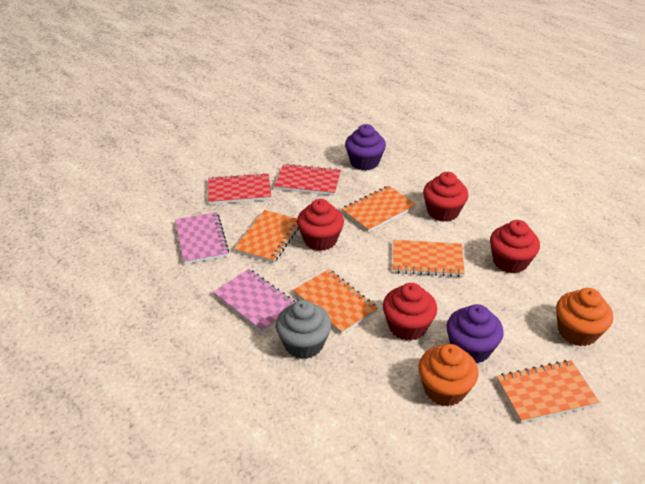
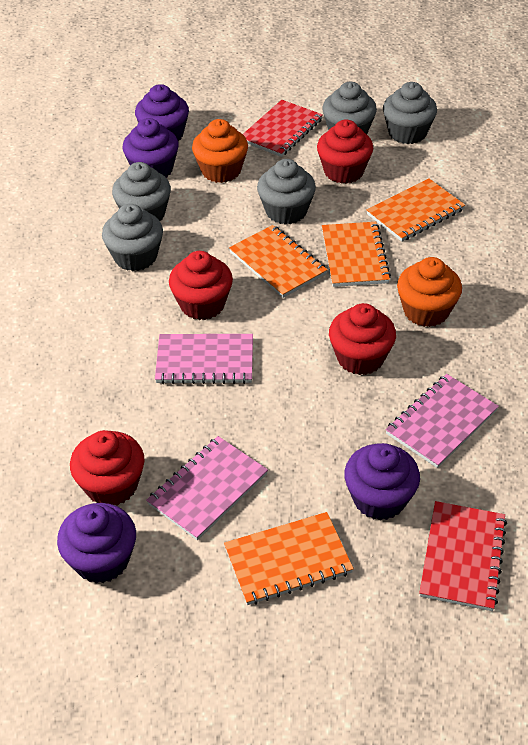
grey cupcake: [276,300,331,359] = 1 -> [102,204,163,271] [112,162,171,221] [257,159,316,225] [322,82,377,134] [383,82,437,144] = 5
orange notebook: [234,210,299,263] [293,269,378,335] [342,186,416,232] [393,240,465,277] [496,360,600,423] = 5 -> [224,512,354,605] [229,225,327,298] [322,222,391,287] [367,179,465,242] = 4
pink notebook: [175,212,229,264] [213,269,296,333] = 2 -> [146,436,268,540] [155,334,253,384] [386,374,499,468] = 3
purple cupcake: [345,124,386,171] [447,304,504,364] = 2 -> [57,503,136,583] [122,118,179,178] [135,84,189,142] [344,443,420,520] = 4

